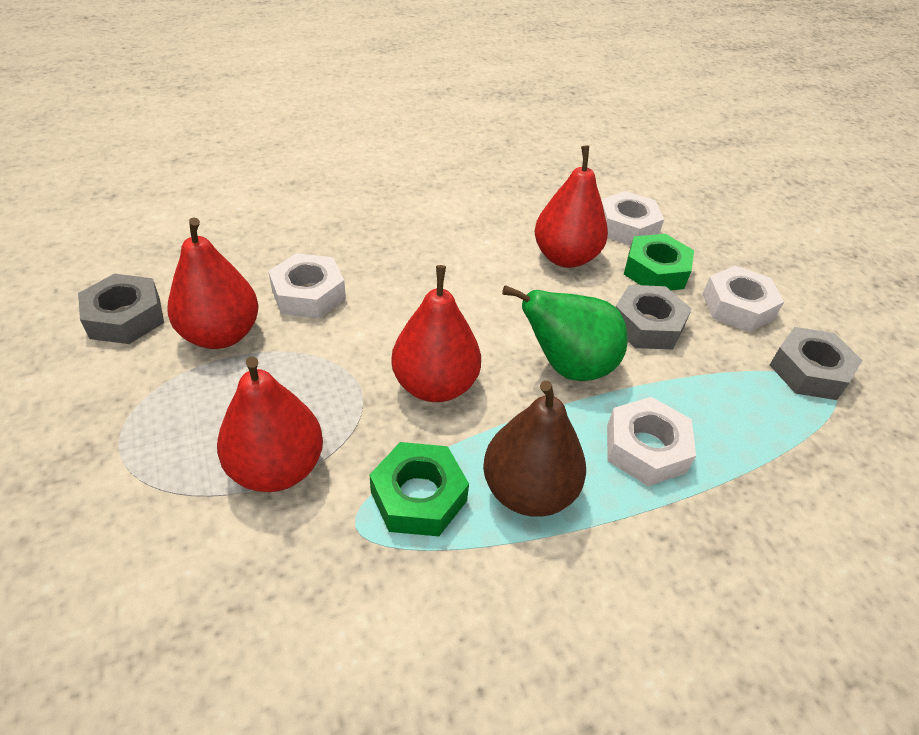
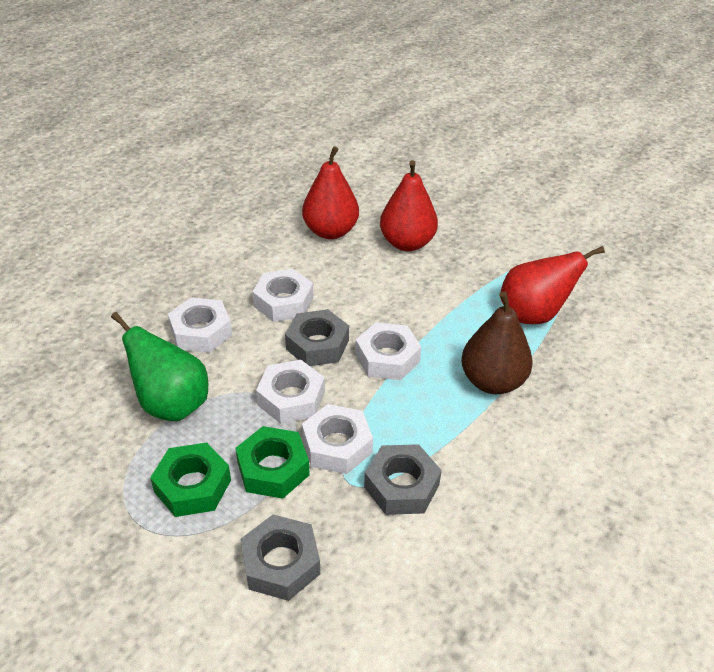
red pear: [167,218,259,349] [217,357,323,492] [391,265,481,402] [535,145,608,268] = 4 -> [302,146,359,239] [380,160,438,251] [500,246,605,324] = 3
white nut: [268,253,346,319] [601,191,664,245] [607,397,696,486] [702,266,784,332] = 4 -> [168,297,232,353] [252,269,314,322] [256,360,325,424] [302,404,373,474] [355,322,421,380] = 5

